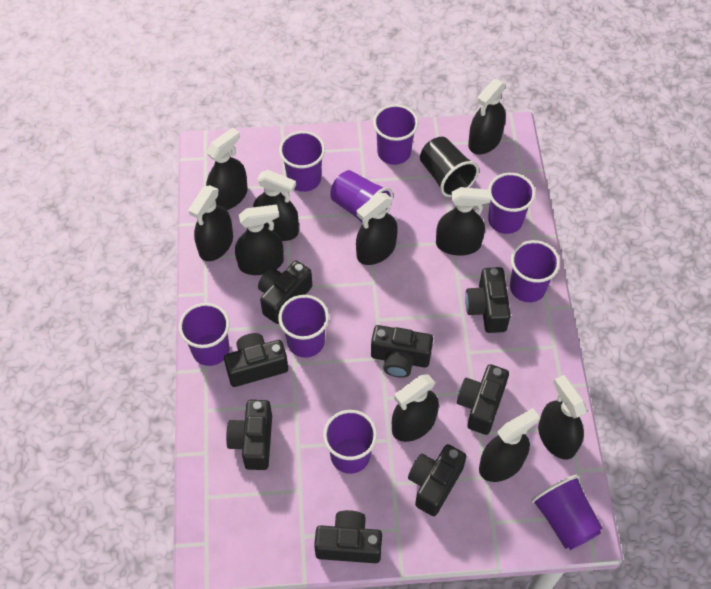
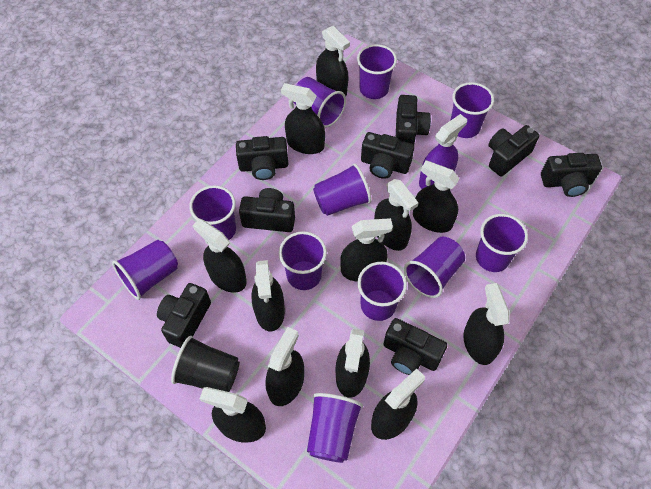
black spray bottle: [188,185,233,261] [206,127,248,210] [235,204,284,275] [253,170,299,241] [356,193,398,265] [392,375,439,442] [436,187,491,256] [468,79,506,154] [479,408,540,482] [538,375,587,460] = 10 -> [192,219,247,293] [200,387,266,443] [252,260,285,331] [265,327,304,406] [281,83,325,154] [316,26,350,96] [336,329,370,398] [340,218,393,282] [371,368,425,440] [374,179,418,251] [413,160,459,233] [463,283,510,365] = 12
purple cup: [179,303,230,366] [278,295,329,358] [279,131,325,192] [323,410,377,474] [330,170,393,224] [373,104,418,165] [488,173,536,234] [510,240,560,302] [531,475,603,550] = 9 -> [112,240,178,300] [189,185,236,240] [279,231,327,290] [293,77,346,128] [307,393,363,463] [313,163,371,216] [357,44,397,99] [357,262,407,321] [404,237,465,298] [450,82,494,138] [476,214,528,272] = 11
purple spray bottle: none = 0 -> [419,114,467,189] = 1

